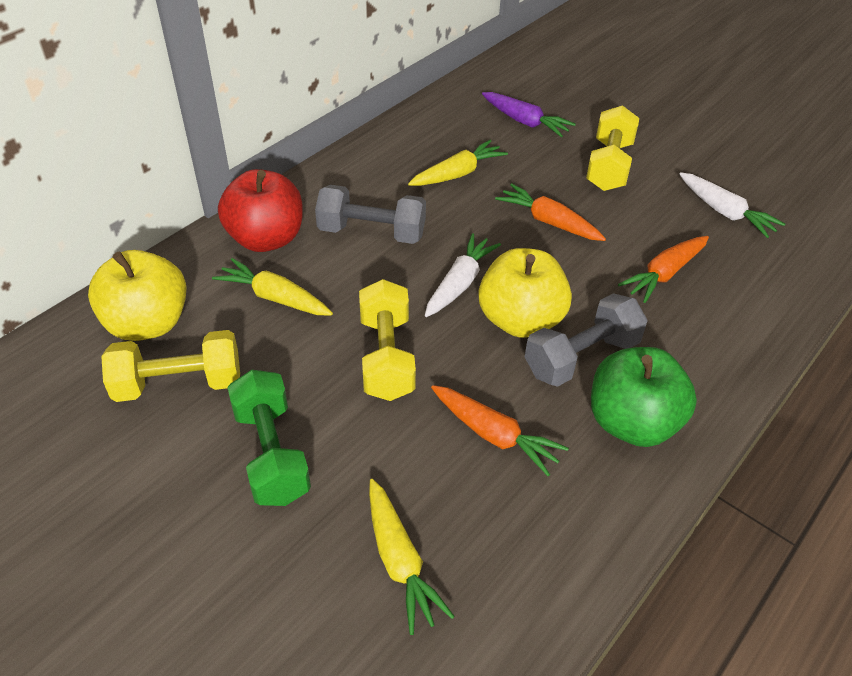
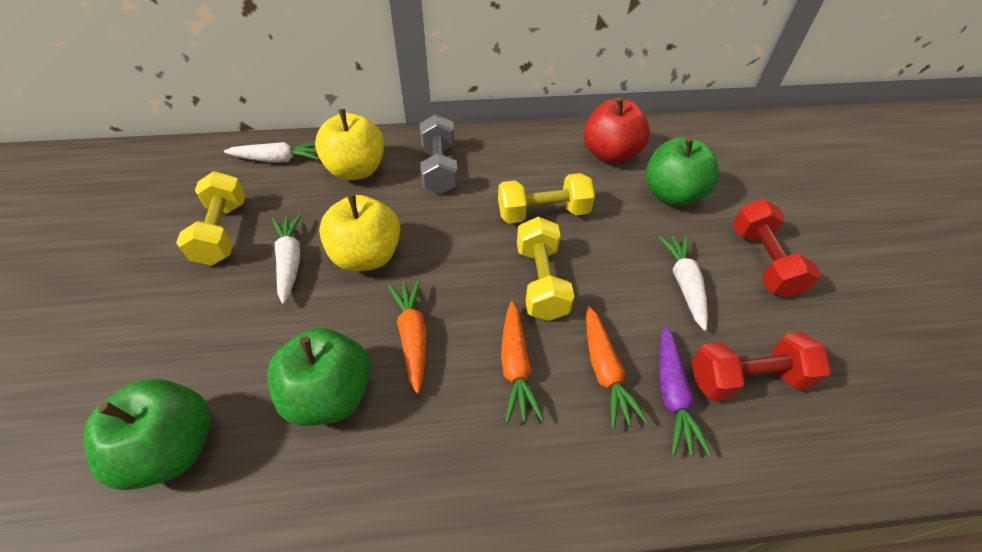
green apple: [591,347,697,447] = 1 -> [84,379,210,490] [267,328,370,426] [645,137,719,206] = 3
green dumbbell: [227,370,311,506] = 1 -> none = 0
grey dumbbell: [315,185,426,244] [525,293,648,387] = 2 -> [420,114,458,194] = 1
red dumbbell: none = 0 -> [691,332,831,401] [732,199,821,298] = 2
white carrot: [425,233,501,317] [679,172,785,238] = 2 -> [224,142,320,163] [272,214,302,304] [658,235,708,331] = 3
yellow carrot: [212,258,333,315] [369,479,455,635] [408,140,508,186] = 3 -> none = 0

